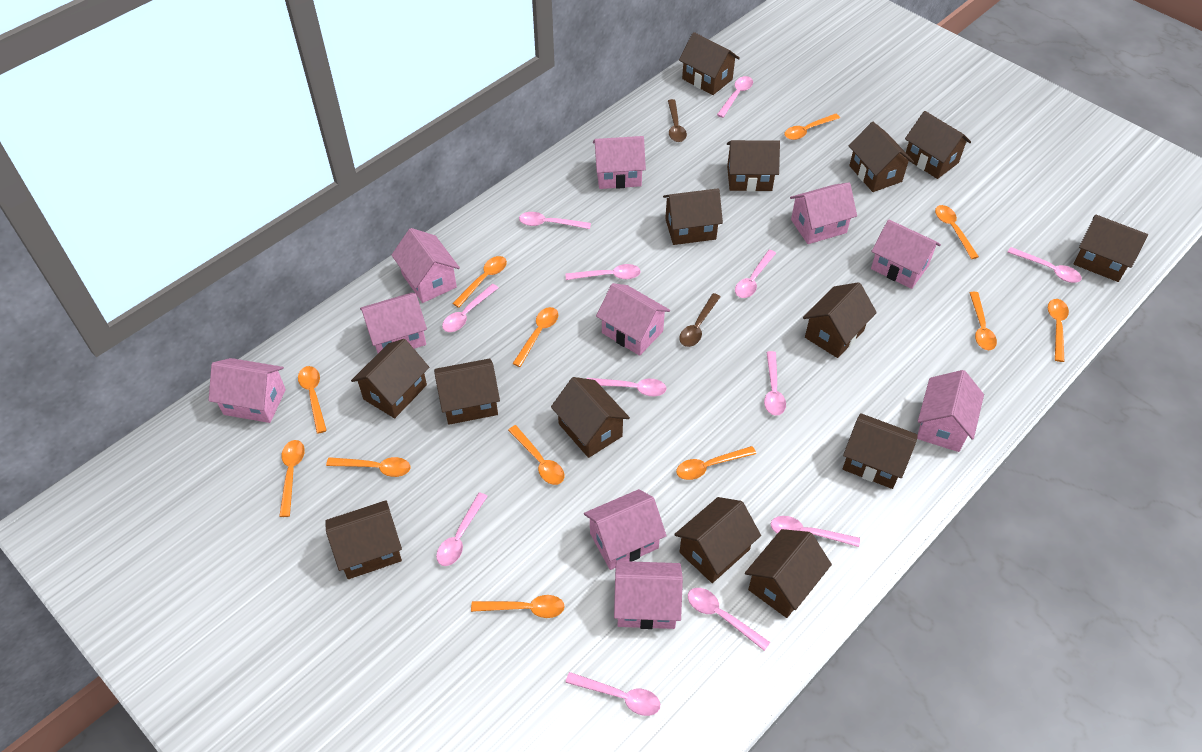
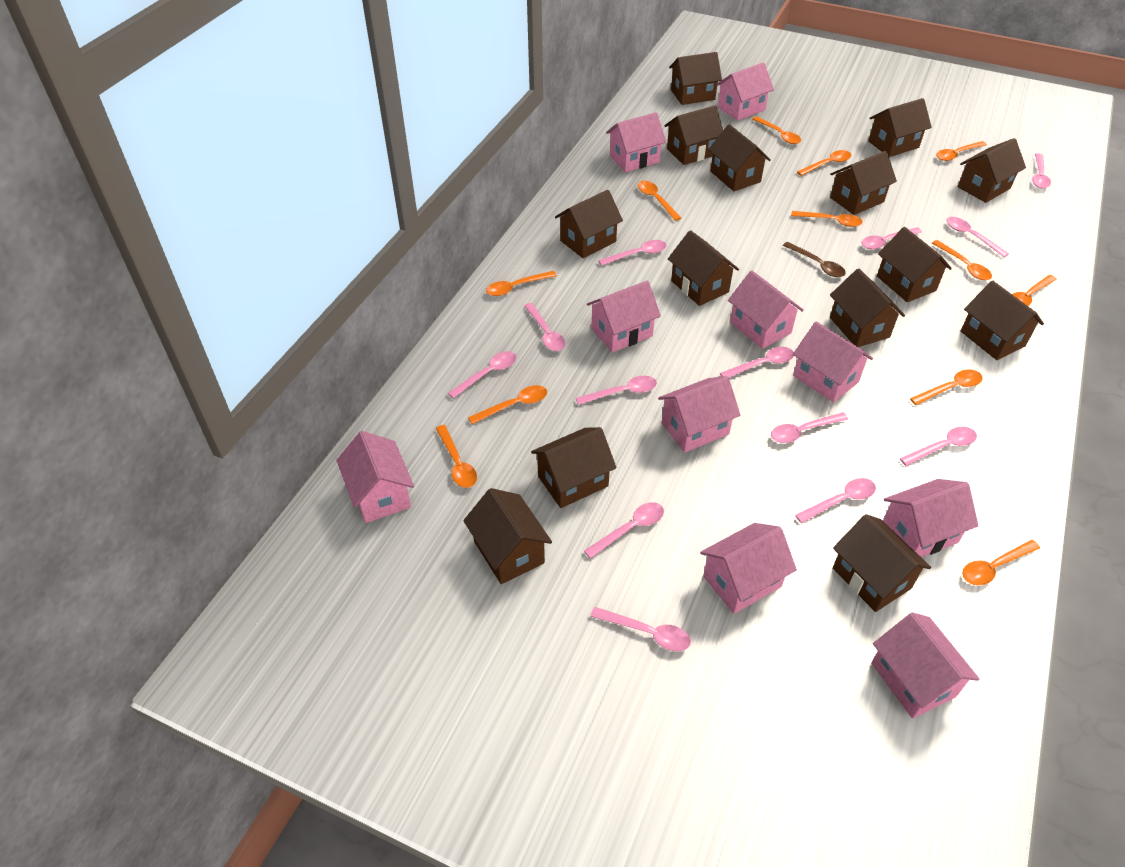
brown spoon: [668,99,687,142] [679,293,720,347] = 2 -> [783,242,846,277] = 1
pink spoon: [436,492,488,566] [442,284,499,332] [519,212,591,229] [565,264,641,280] [565,672,660,716] [586,378,667,396] [688,588,770,651] [717,76,753,118] [735,250,776,298] [764,351,786,416] [771,516,860,547] [1007,247,1082,283] = 12 -> [448,351,516,399] [524,303,565,351] [576,376,657,405] [584,502,664,559] [590,607,691,651] [598,240,667,266] [720,347,794,378] [771,412,848,443] [795,478,876,523] [862,227,922,249] [900,427,977,466] [946,217,1009,257] [1032,153,1051,189] = 13

